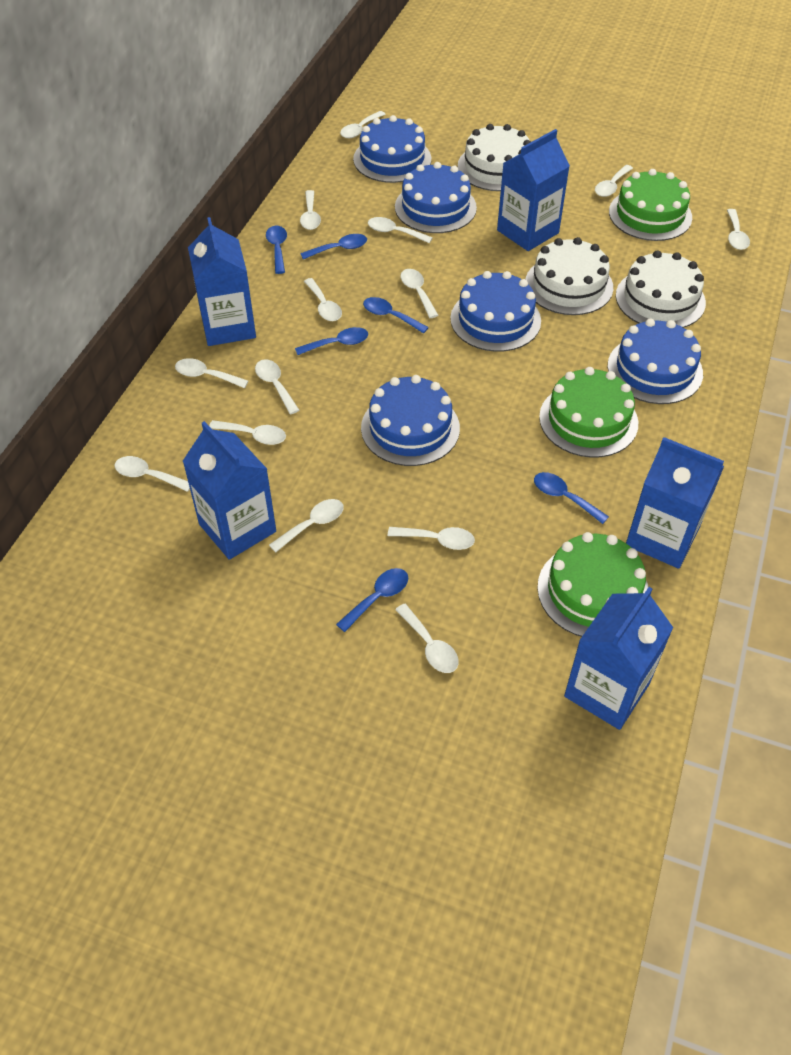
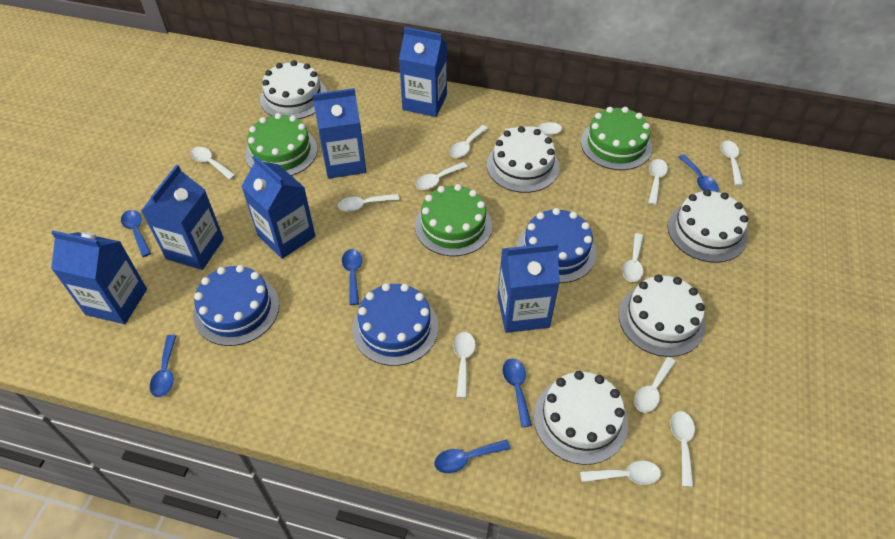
blue cake: [353,115,431,183] [361,375,460,466] [395,162,477,233] [450,271,541,352] [608,319,703,404] = 5 -> [193,265,279,346] [352,283,438,366] [517,208,596,283] = 3
blue carton: [183,421,276,560] [188,217,256,346] [497,129,570,251] [564,587,673,730] [626,437,724,569] = 5 -> [51,230,147,324] [141,165,224,270] [241,155,315,259] [312,88,366,179] [399,27,447,117] [498,243,560,333] = 6
white cake: [458,124,531,191] [525,237,613,315] [616,250,706,328] = 3 -> [260,60,327,119] [487,126,559,193] [534,371,628,465] [619,275,706,357] [668,189,748,263] = 5
white spoon: [115,456,190,492] [175,358,248,388] [209,420,286,445] [255,359,299,414] [269,499,344,553] [300,190,321,230] [304,278,342,321] [340,111,386,138] [368,217,433,243] [388,527,475,550] [395,604,459,673] [400,269,439,318] [595,165,633,197] [727,209,750,250] = 14 -> [190,147,236,180] [338,194,399,212] [416,162,468,190] [449,125,488,158] [453,332,475,398] [505,122,562,135] [580,461,661,485] [622,233,643,282] [634,357,676,412] [648,159,668,205] [671,411,695,487] [721,140,743,186] = 12

